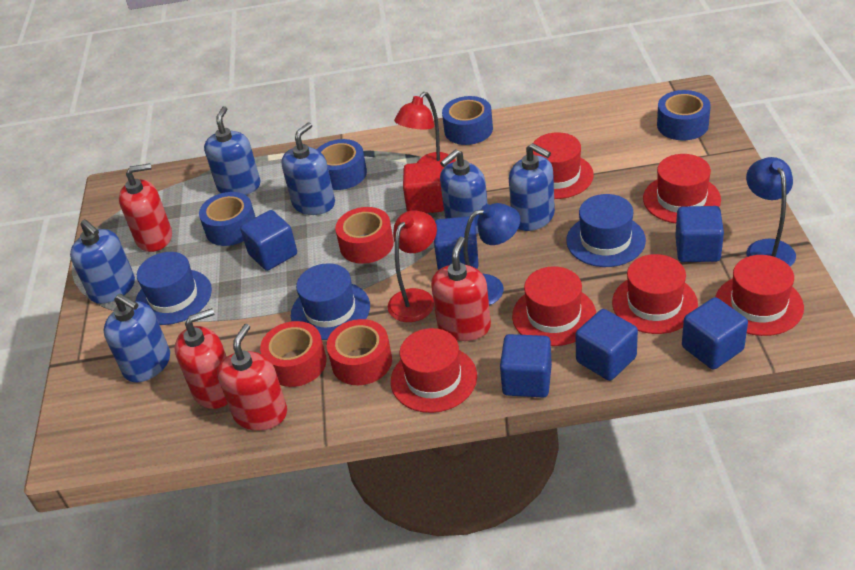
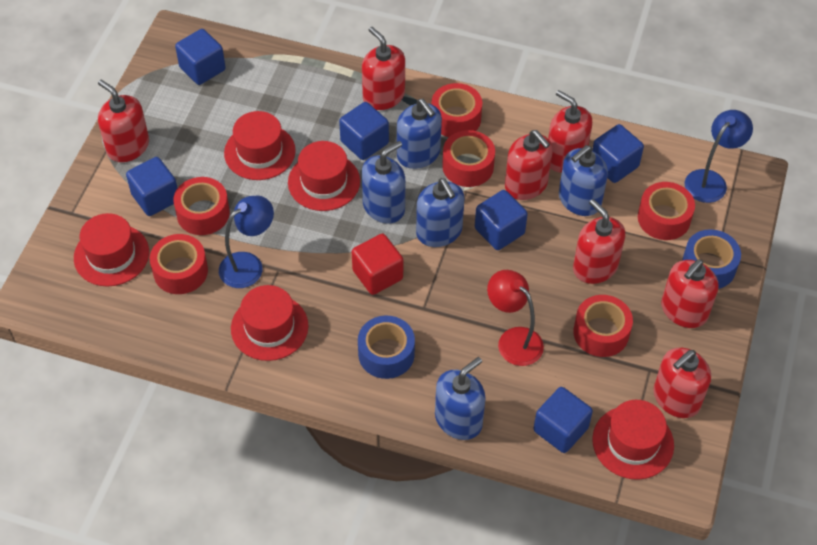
blue hat: [136,252,212,325] [291,263,370,340] [566,194,646,267] = 3 -> none = 0
blue soap dispenser: [70,219,135,304] [103,294,170,383] [204,106,261,195] [281,122,335,215] [440,149,488,234] [509,143,555,231] = 6 -> [362,141,405,224] [397,99,442,169] [416,178,464,247] [435,357,486,440] [559,145,608,216] = 5
blue tape: [199,192,256,246] [317,139,367,190] [442,96,493,145] [657,90,711,140] = 4 -> [358,316,415,379] [682,229,741,289] = 2
red hat: [391,328,477,413] [512,266,596,346] [533,132,594,199] [612,254,698,334] [643,154,721,223] [715,255,804,336] = 6 -> [74,213,149,287] [224,111,296,180] [231,285,309,361] [288,141,360,211] [592,400,674,480] = 5
red lamp: [388,210,437,322] [394,92,456,170] = 2 -> [487,270,544,366] = 1
red soap dispenser: [119,163,172,252] [175,308,228,409] [217,324,287,431] [431,237,491,341] = 4 -> [98,80,149,162] [362,27,405,110] [505,130,553,200] [548,90,592,173] [573,199,625,284] [653,348,711,418] [661,259,719,328] = 7
red tape: [260,321,327,387] [327,319,392,385] [335,207,394,264] = 3 -> [150,234,208,294] [173,177,230,235] [431,83,482,137] [442,130,495,187] [573,295,633,357] [638,182,695,240] = 6

